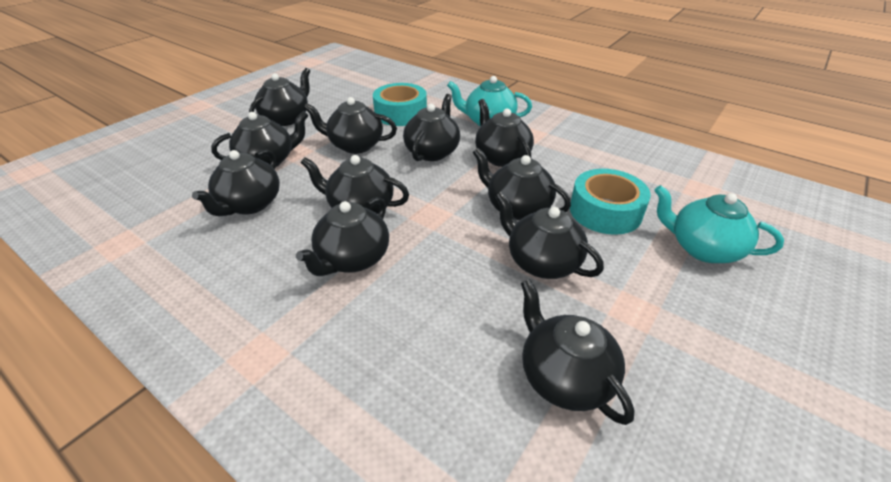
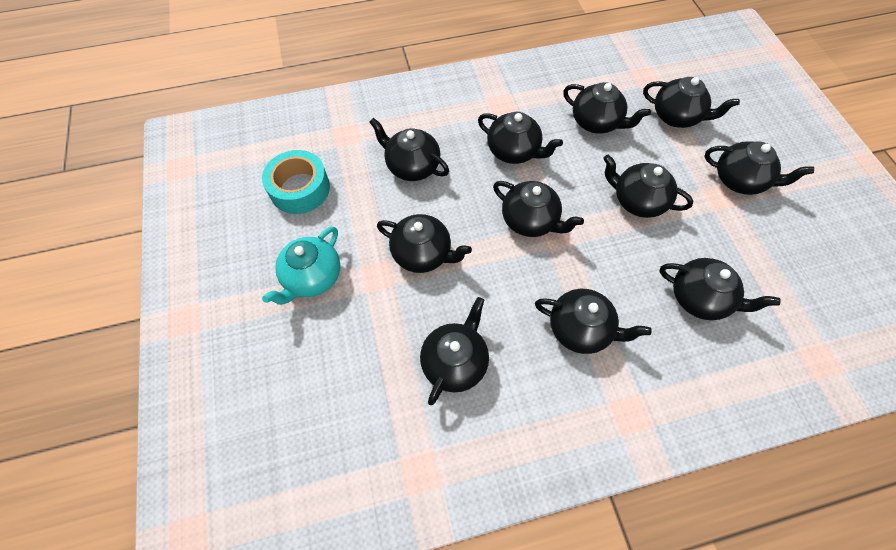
turquoise tape: [373,83,427,126] [570,169,651,235] = 2 -> [262,150,330,214] = 1
turquoise teapot: [447,76,532,127] [654,185,784,263] = 2 -> [262,226,340,305] = 1

